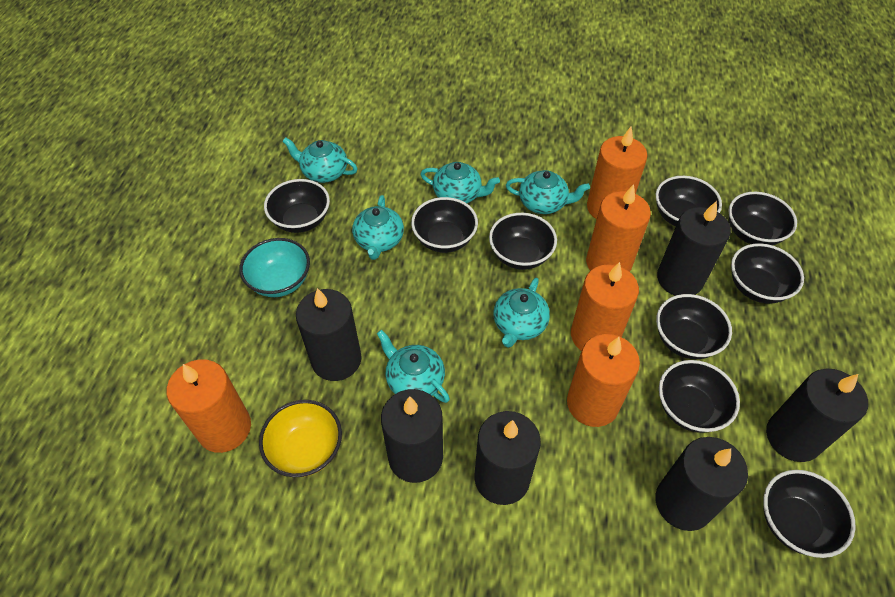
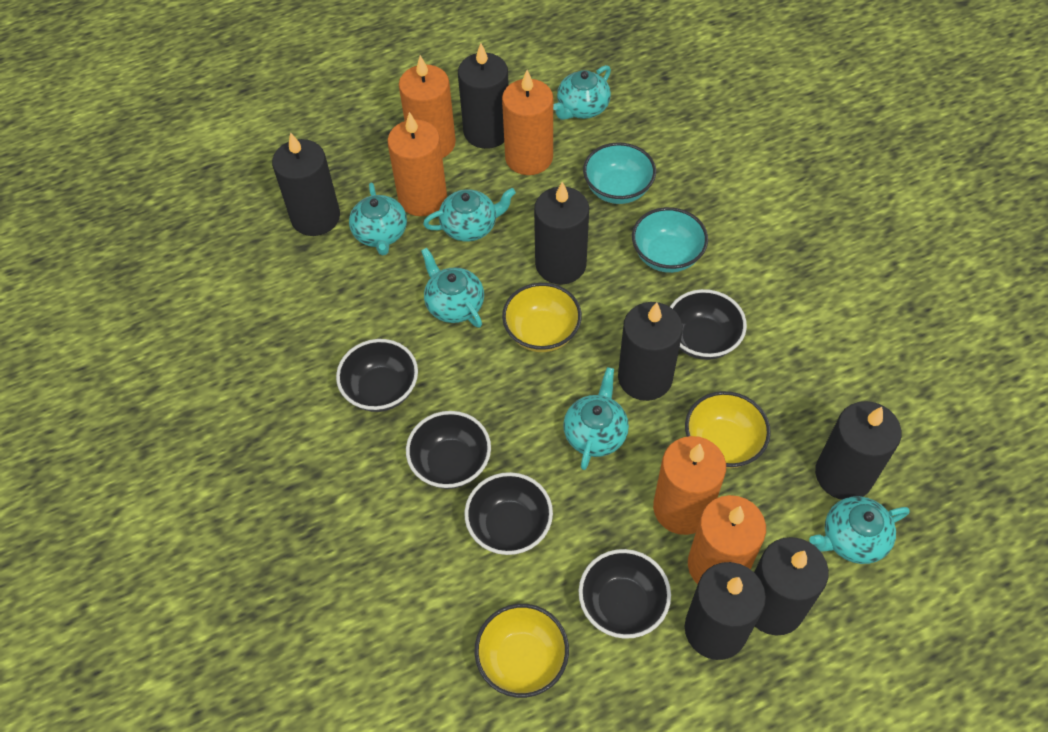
black bowl: [264,179,330,233] [411,197,478,253] [489,213,557,270] [656,176,722,226] [656,294,732,359] [659,360,740,433] [729,192,797,246] [731,243,804,304] [763,470,856,558] = 9 -> [336,339,418,412] [406,411,491,489] [464,472,553,555] [579,549,671,639] [670,289,747,360] = 5
black candle: [296,288,362,381] [381,389,443,483] [474,411,541,505] [655,437,748,531] [657,201,731,296] [766,368,868,462] = 6 -> [272,132,340,236] [458,43,509,149] [534,182,589,285] [618,302,683,401] [685,562,766,660] [754,537,829,636] [815,401,901,500] = 7
turquoise bowl: [239,238,310,297] = 1 -> [583,143,656,204] [632,207,708,273] = 2
yellow bowl: [259,400,342,477] = 1 -> [474,604,569,698] [502,283,582,352] [685,391,771,468] = 3

